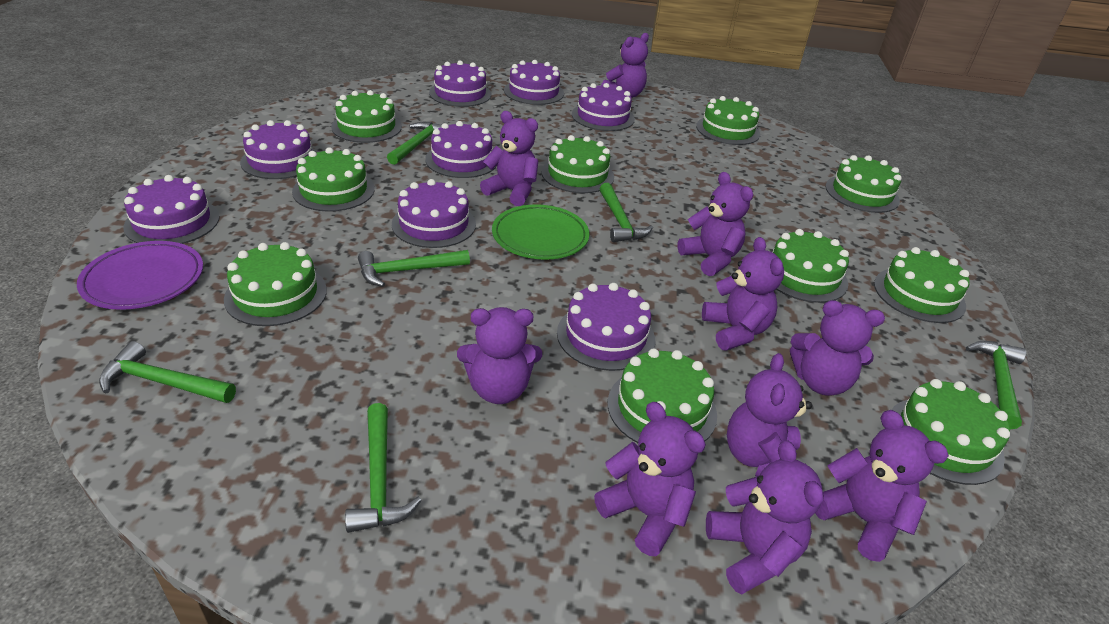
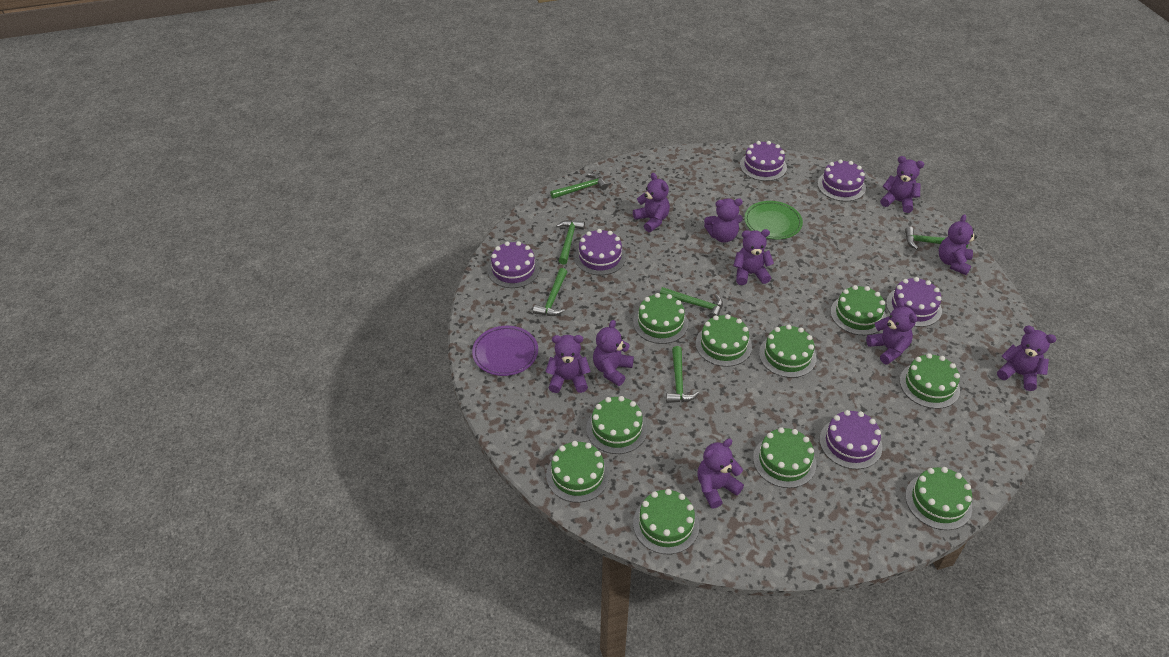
purple cake: [123,175,220,244] [240,120,317,179] [392,179,476,248] [425,121,497,178] [429,60,491,107] [504,60,564,105] [557,283,655,371] [572,83,635,131] = 8 -> [487,241,540,288] [574,229,626,275] [740,141,787,181] [817,159,866,202] [819,410,882,469] [886,277,942,327] = 6

